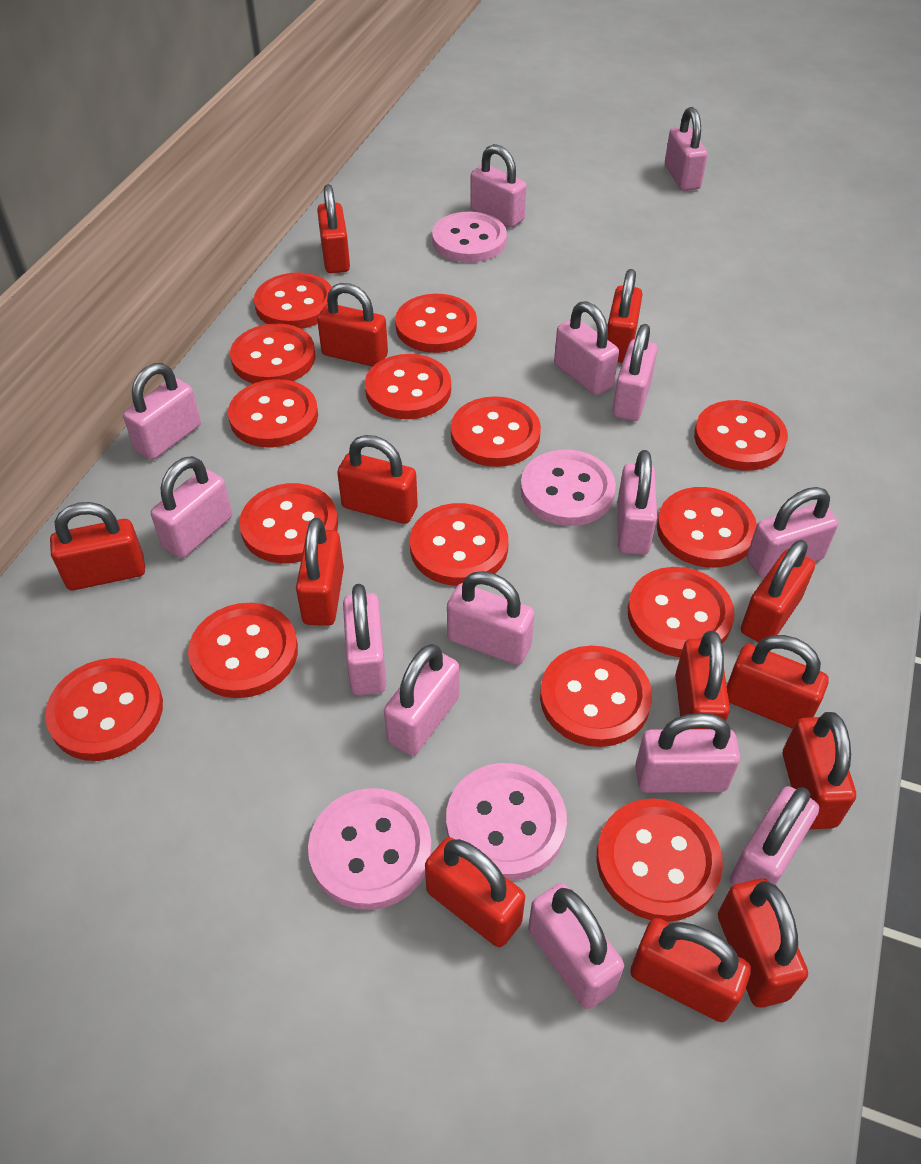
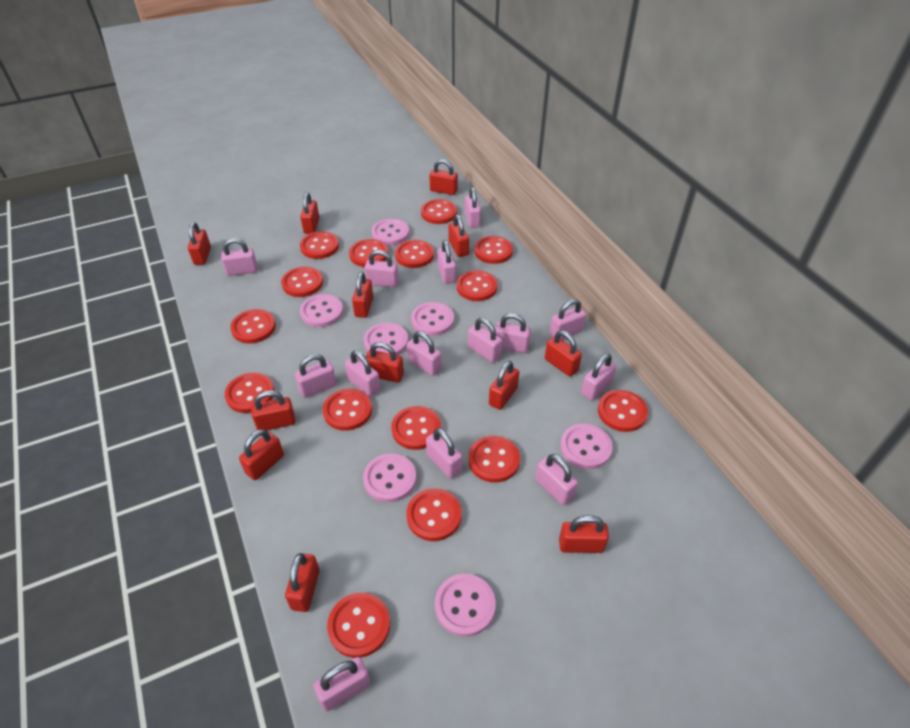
pink button: [308,788,432,910] [432,211,507,263] [446,763,567,881] [521,450,616,526] = 4 -> [300,294,343,327] [363,454,416,502] [364,323,408,355] [372,219,409,245] [411,302,454,336] [435,574,496,637] [560,424,612,469] = 7
red padlock: [50,502,145,590] [296,518,344,626] [317,184,350,273] [317,283,388,367] [337,435,418,524] [425,837,525,947] [608,269,643,363] [630,918,751,1022] [675,631,730,729] [718,878,808,1007] [727,635,829,729] [741,540,815,642] [783,712,856,829] = 13 -> [188,222,211,265] [239,429,284,480] [251,390,296,431] [285,553,320,612] [300,193,319,234] [352,272,373,318] [366,342,404,383] [429,159,458,195] [448,214,469,257] [489,361,519,410] [545,331,582,377] [559,515,609,553] = 12

